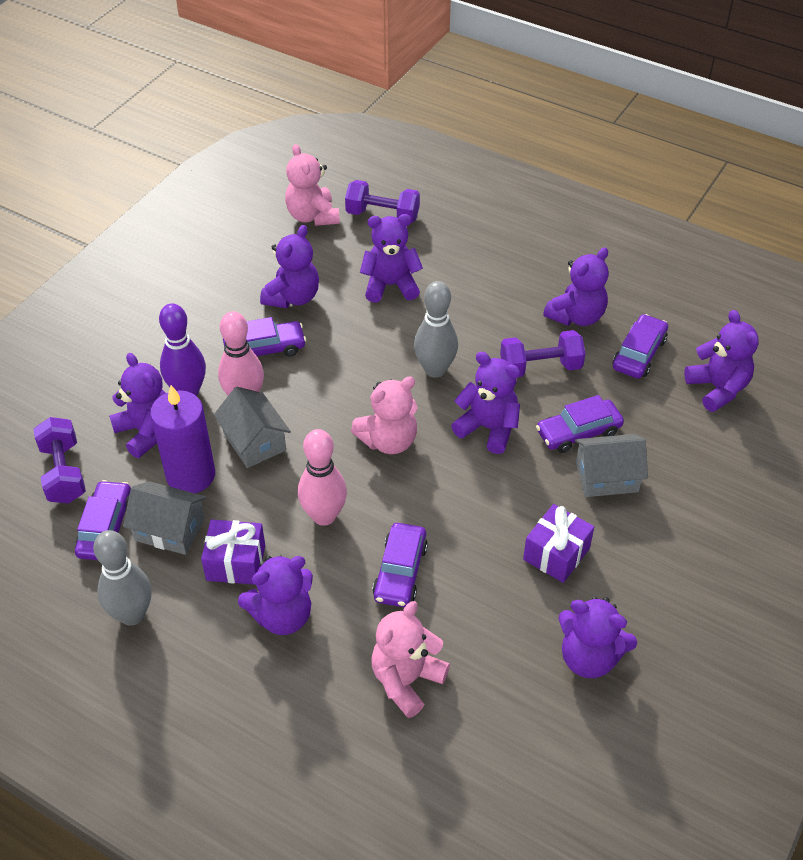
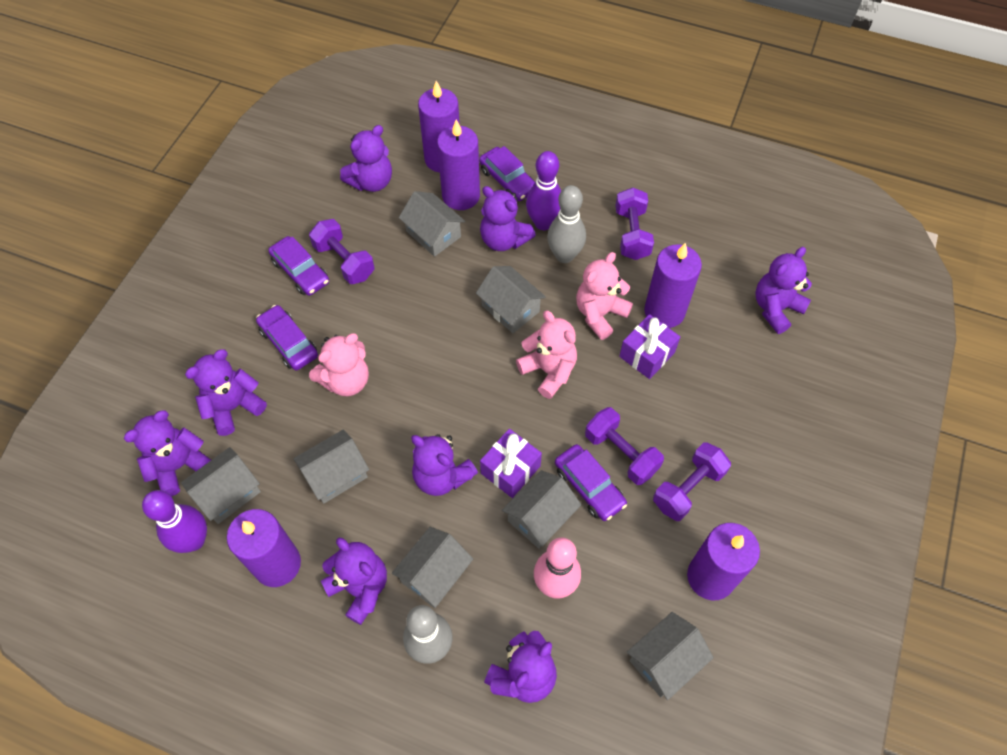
grey house: [123,481,207,555] [214,387,291,468] [575,434,648,497] = 3 -> [181,447,261,524] [293,430,369,504] [392,527,473,608] [399,191,465,257] [476,266,546,333] [502,470,581,549] [627,612,714,700] = 7
pink bowling pin: [218,311,264,396] [298,429,347,526] = 2 -> [534,537,581,599] = 1
purple bowling pin: [159,304,206,396] = 1 -> [142,490,207,553] [526,151,561,230] = 2
purple candle: [150,385,215,493] = 1 -> [227,509,301,587] [418,81,460,173] [437,120,480,210] [644,243,702,328] [687,523,760,600] = 5
purple car: [75,480,131,560] [223,317,306,357] [372,523,428,607] [536,395,624,453] [613,314,668,379] = 5 -> [256,305,318,370] [268,236,329,296] [479,146,535,201] [555,444,627,521] = 4
purple dumbbell: [33,417,86,503] [345,180,420,223] [500,330,586,377] = 3 -> [309,219,375,284] [585,407,664,485] [615,187,654,260] [653,442,731,521] = 4

